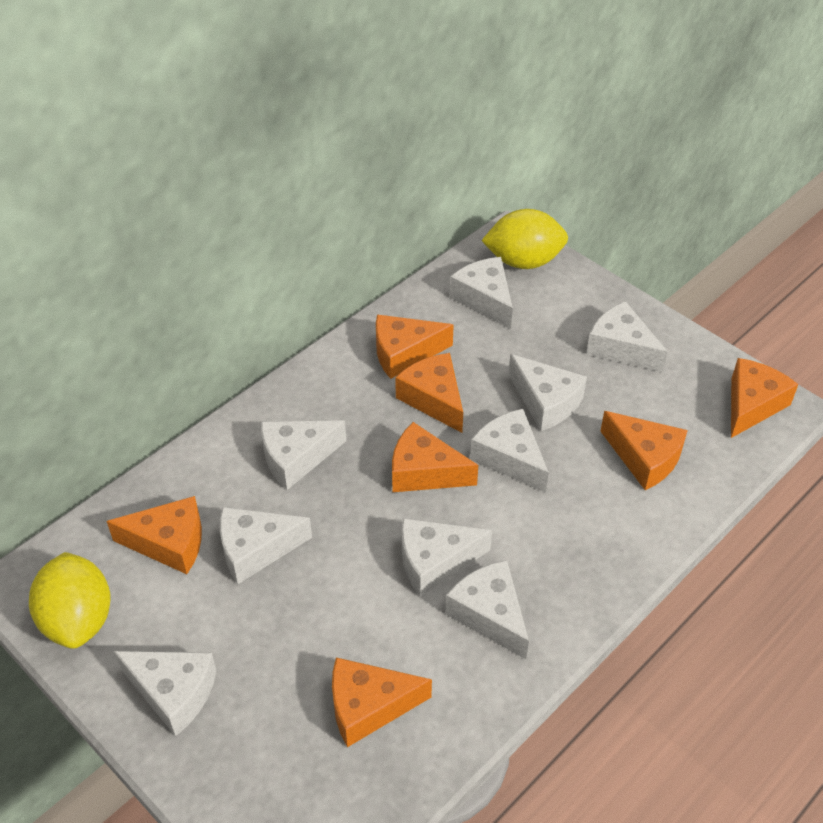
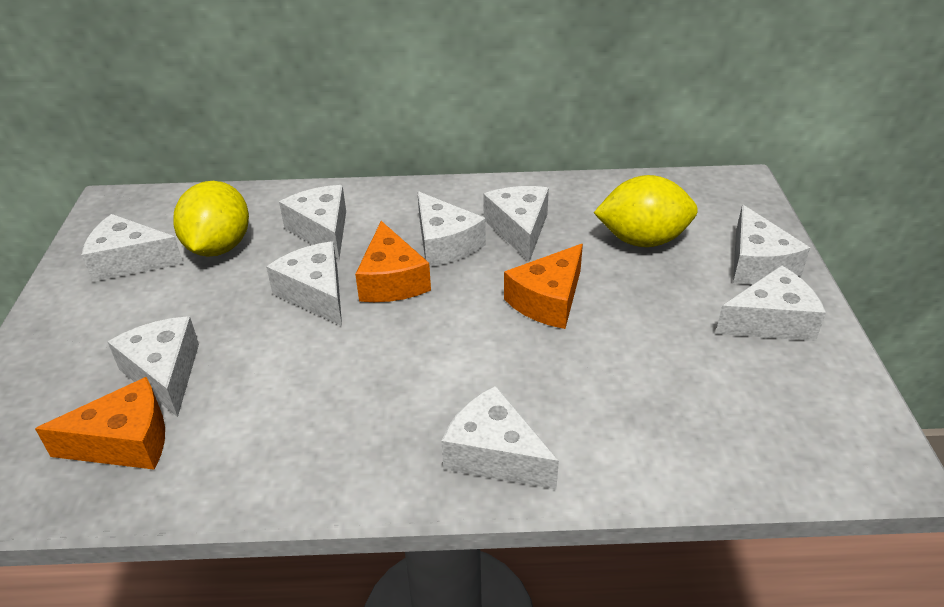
orange cheese: [106,496,202,574] [332,658,432,747] [376,315,454,379] [392,422,478,492] [395,353,463,433] [600,411,688,490] [731,358,799,438] = 7 -> [35,377,165,470] [355,221,431,302] [504,244,583,329] = 3

